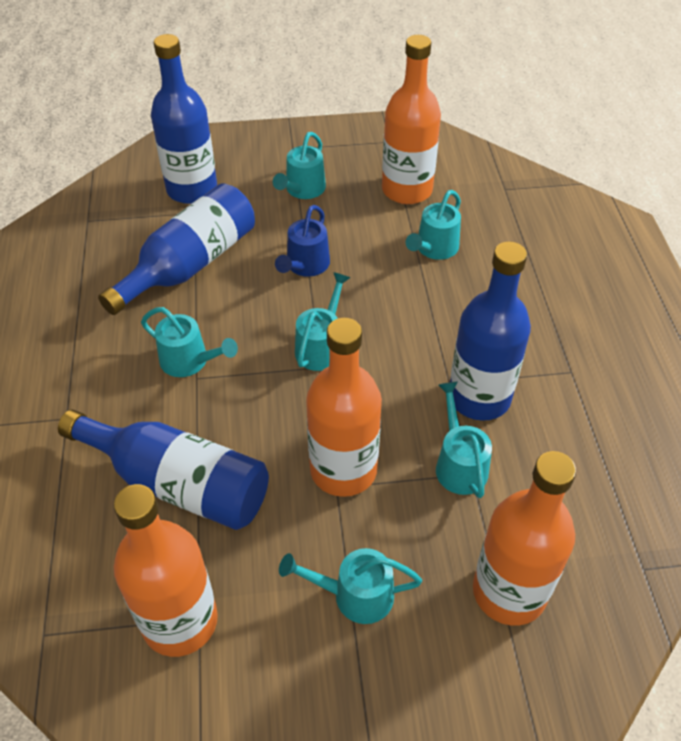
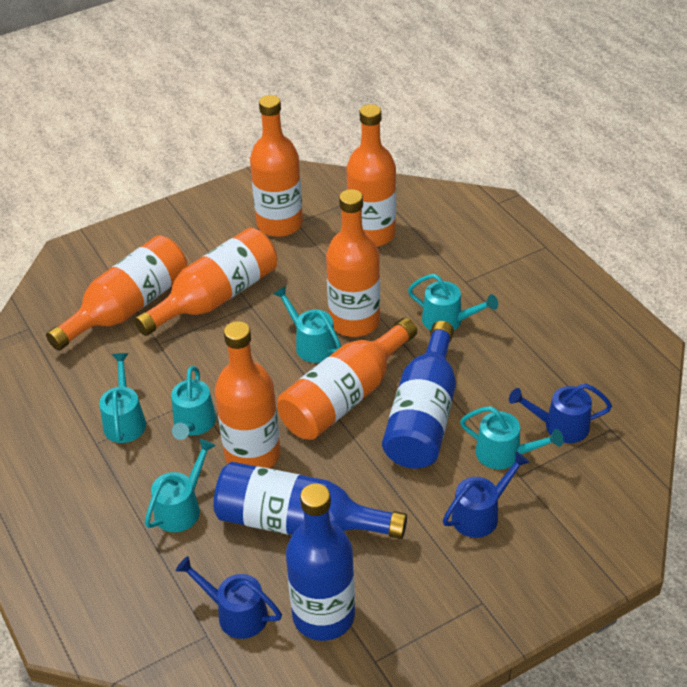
blue bottle: [58,410,269,530] [98,183,255,315] [151,34,217,204] [450,242,531,421] = 4 -> [214,462,407,539] [286,484,355,641] [382,321,456,469] = 3
blue watering can: [275,205,330,277] = 1 -> [176,556,282,639] [443,451,530,538] [509,383,612,443] = 3
orange bottle: [114,484,218,657] [306,318,382,497] [382,35,441,204] [473,451,576,626] = 4 -> [46,235,187,351] [134,228,277,336] [215,321,280,468] [250,95,303,237] [277,318,417,440] [326,189,380,337] [347,104,396,247] = 7

